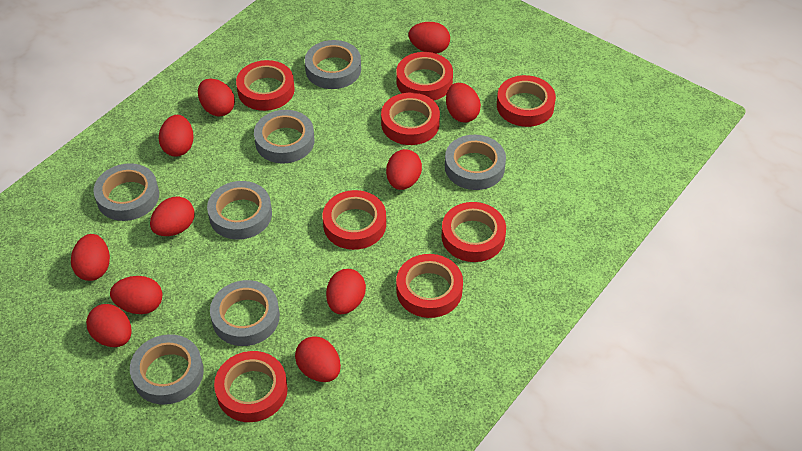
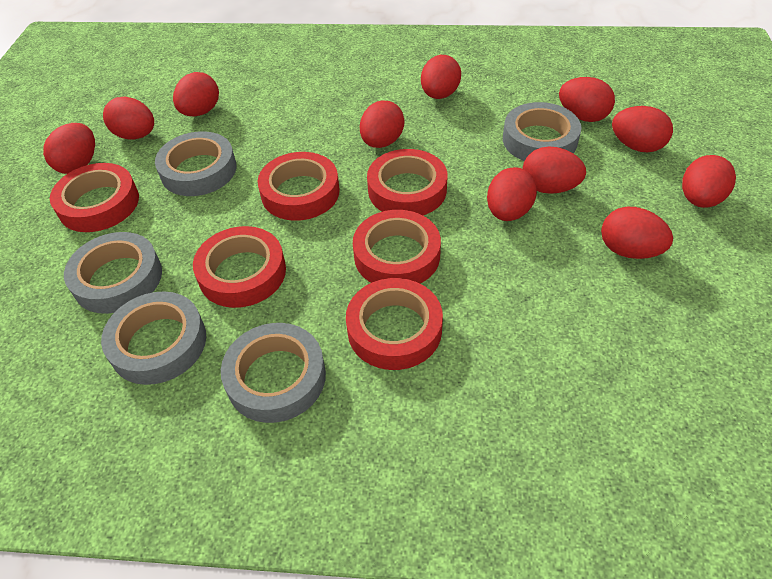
grey tape: [94,163,159,221] [130,334,204,405] [207,181,272,240] [210,280,280,346] [254,110,314,163] [305,40,361,89] [445,135,506,190] = 7 -> [64,232,162,314] [101,292,206,385] [155,131,237,196] [221,323,326,423] [503,102,582,161] = 5
red tape: [214,351,288,422] [236,60,295,111] [323,190,386,250] [381,93,440,145] [396,52,453,101] [396,254,463,318] [442,202,506,262] [497,75,556,127] = 8 -> [50,163,139,232] [193,226,286,308] [258,152,340,221] [346,278,443,370] [353,210,441,283] [367,149,447,215] = 6

